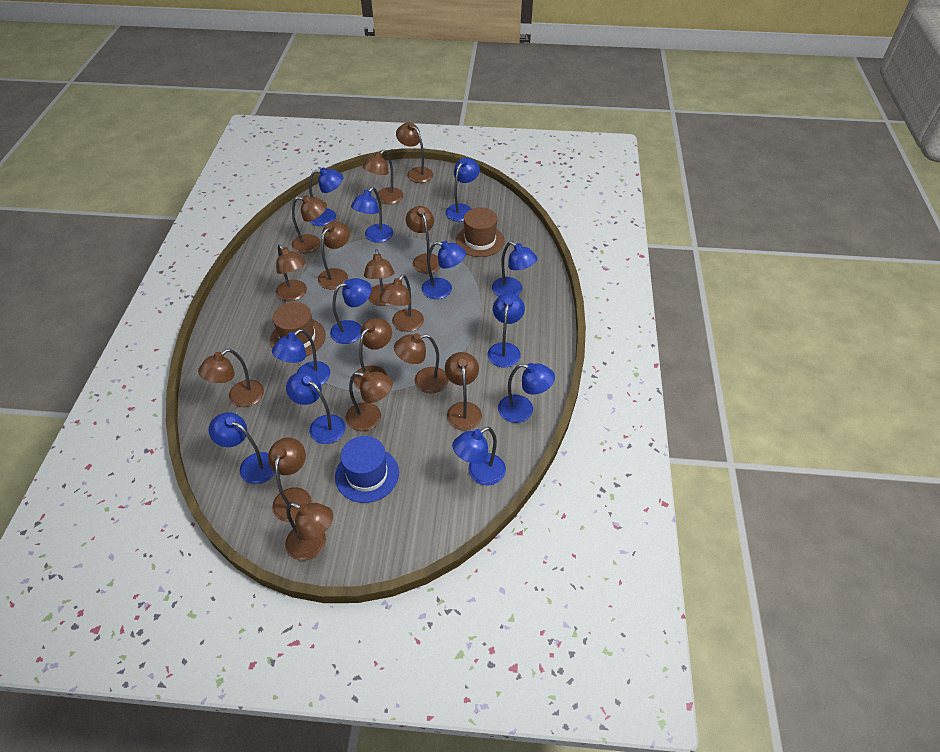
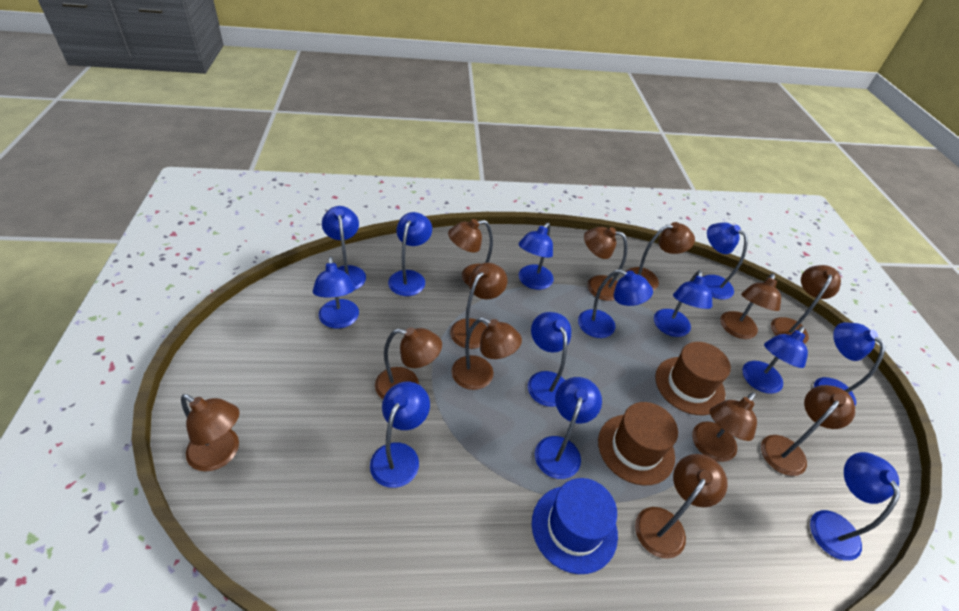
blue lamp: [209,412,275,484] [272,329,330,385] [286,372,346,444] [309,167,343,226] [330,278,372,344] [351,187,393,243] [421,241,466,299] [445,158,480,222] [452,427,506,485] [488,293,525,368] [492,241,538,296] [498,363,555,423] = 12 -> [313,256,359,329] [322,206,366,290] [370,382,430,488] [388,212,432,296] [519,223,554,290] [528,312,571,407] [535,377,602,479] [578,269,653,338] [654,270,712,337] [703,222,748,300] [743,326,808,394] [810,452,900,561] [814,322,886,406] = 13
brown lamp: [198,349,264,407] [268,438,312,522] [276,244,307,301] [285,503,333,561] [291,195,327,254] [318,221,350,290] [346,371,393,431] [353,318,392,390] [363,150,403,204] [364,249,395,306] [379,274,424,332] [394,333,449,393] [396,123,433,183] [406,206,441,274] [445,352,482,431] = 15 -> [181,394,240,472] [375,327,442,399] [448,219,493,286] [450,263,507,349] [452,318,522,390] [584,227,628,301] [626,222,695,290] [635,454,728,559] [692,392,757,462] [720,273,781,339] [761,385,855,476] [771,265,841,344] = 12

